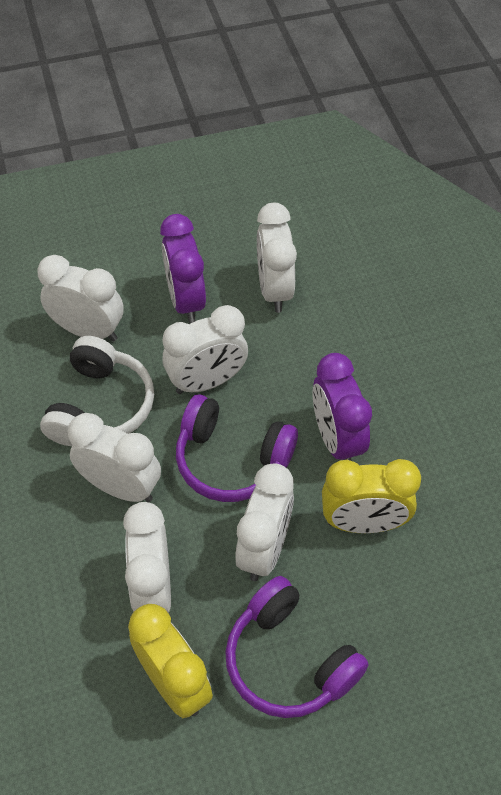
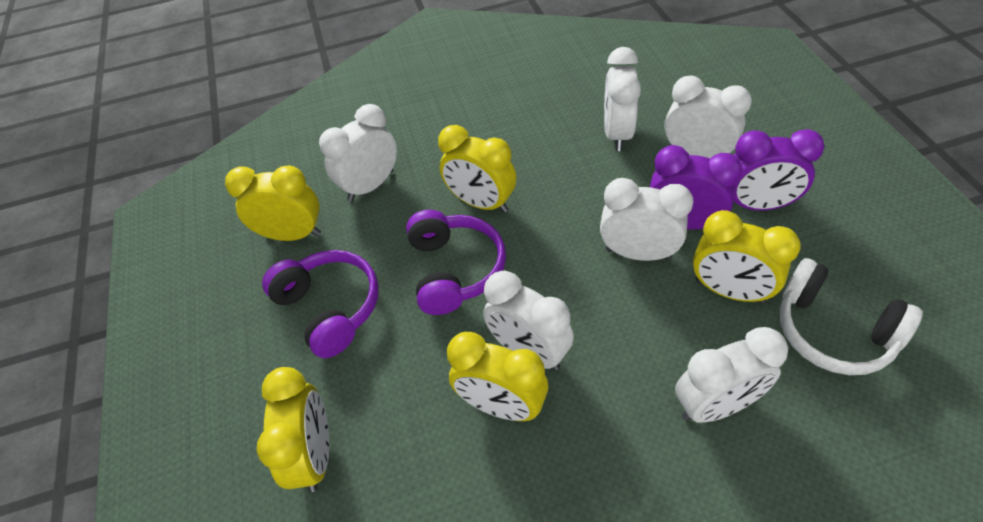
yellow clock: [128,604,213,718] [322,459,421,533] = 2 -> [225,165,321,241] [257,367,329,492] [438,125,516,213] [447,332,548,421] [693,210,801,303] = 5

